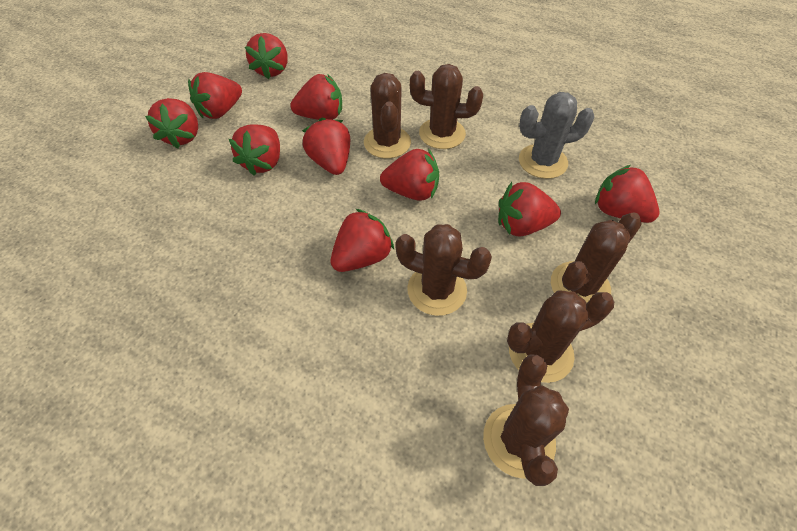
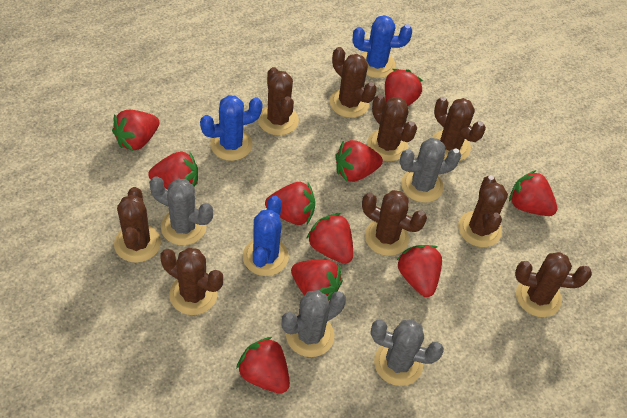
blue cactus: none = 0 -> [200,95,263,161] [243,196,289,276] [353,15,412,78] = 3
brown cactus: [364,73,411,158] [395,224,492,316] [410,64,483,149] [483,355,569,486] [507,291,614,383] [551,212,642,303] = 6 -> [114,187,161,263] [160,248,223,315] [258,67,299,136] [330,47,377,118] [362,190,427,256] [367,94,417,161] [432,97,486,161] [458,175,508,247] [515,252,592,317] = 9
grey cactus: [519,92,595,179] = 1 -> [149,176,213,245] [281,290,346,357] [370,319,444,386] [399,138,461,203] = 4

